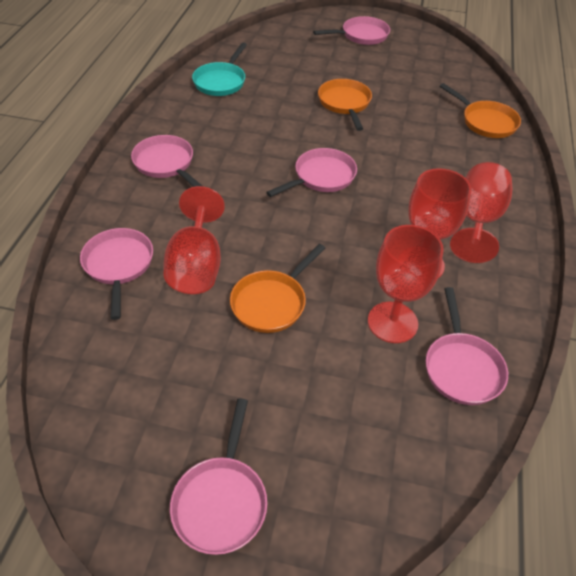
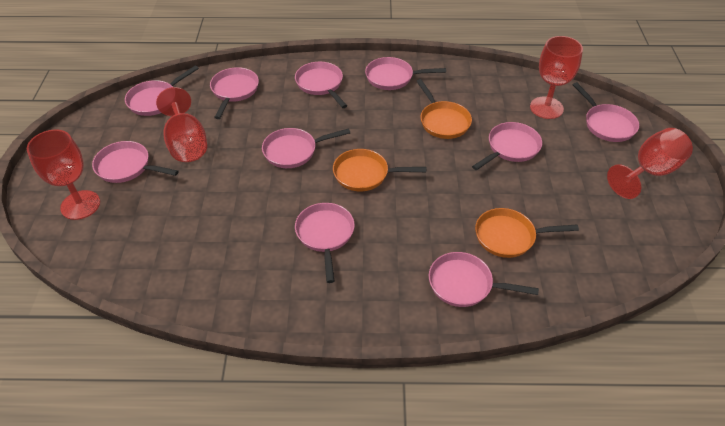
pink pan: [80,228,153,320] [131,135,202,187] [170,398,267,555] [266,148,357,197] [313,16,390,45] [426,287,508,405] = 6 -> [92,141,179,183] [125,65,199,116] [210,67,259,119] [262,128,350,168] [295,62,347,108] [295,203,355,283] [365,57,446,90] [429,252,539,307] [472,122,542,170] [573,82,639,142] = 10
turquoise pan: [192,42,247,96] = 1 -> none = 0

